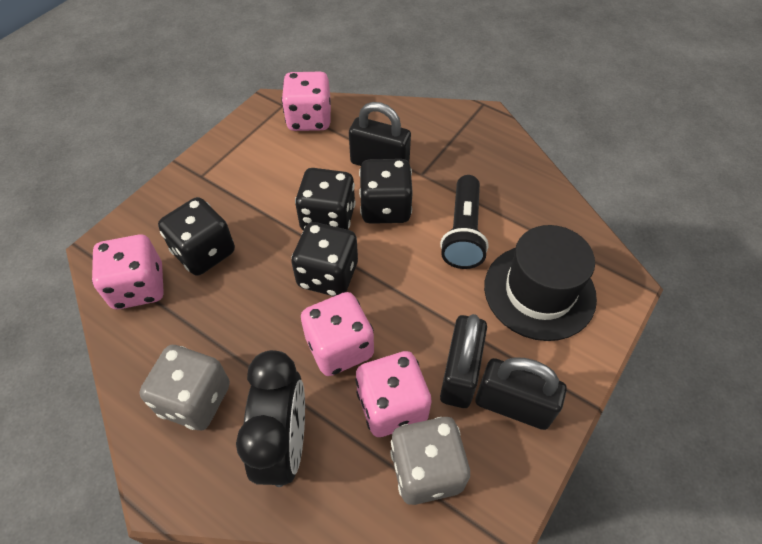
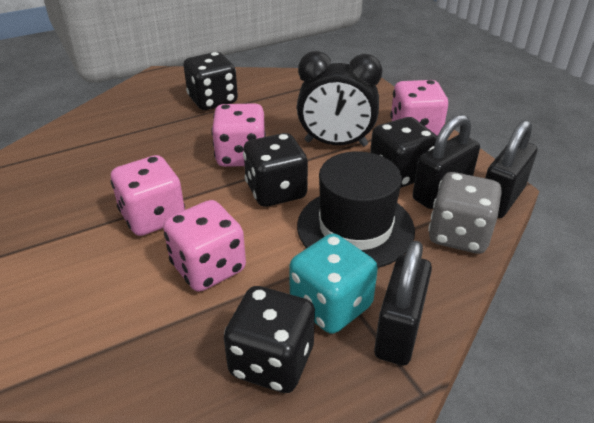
black flashlight: [440,175,489,269] = 1 -> none = 0
grey dice: [139,345,230,431] [390,417,470,505] = 2 -> [428,172,502,254] = 1
turquoise dice: none = 0 -> [289,233,378,334] = 1

